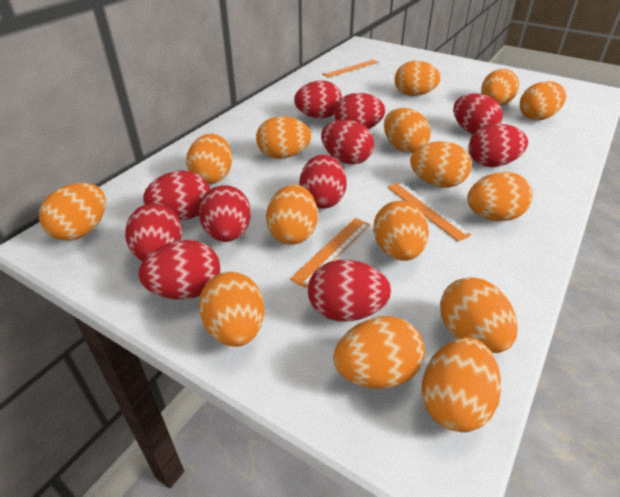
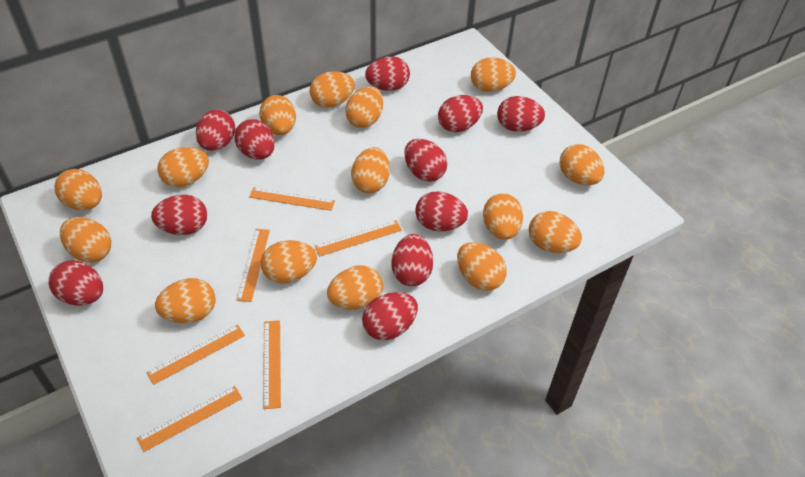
orange ruler: [290,218,370,288] [322,59,378,77] [388,182,471,241] = 3 -> [137,386,242,452] [147,324,245,385] [236,229,270,302] [249,187,335,211] [264,320,281,409] [315,220,402,257] = 6

